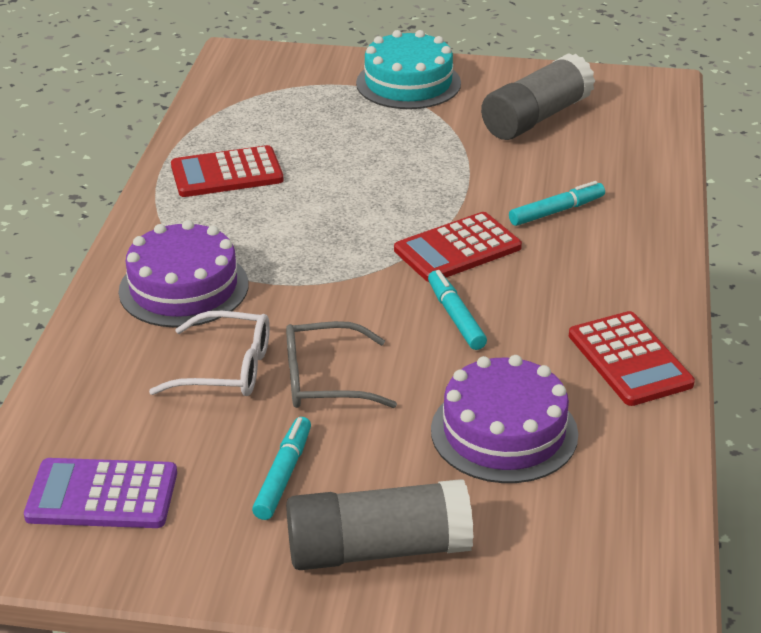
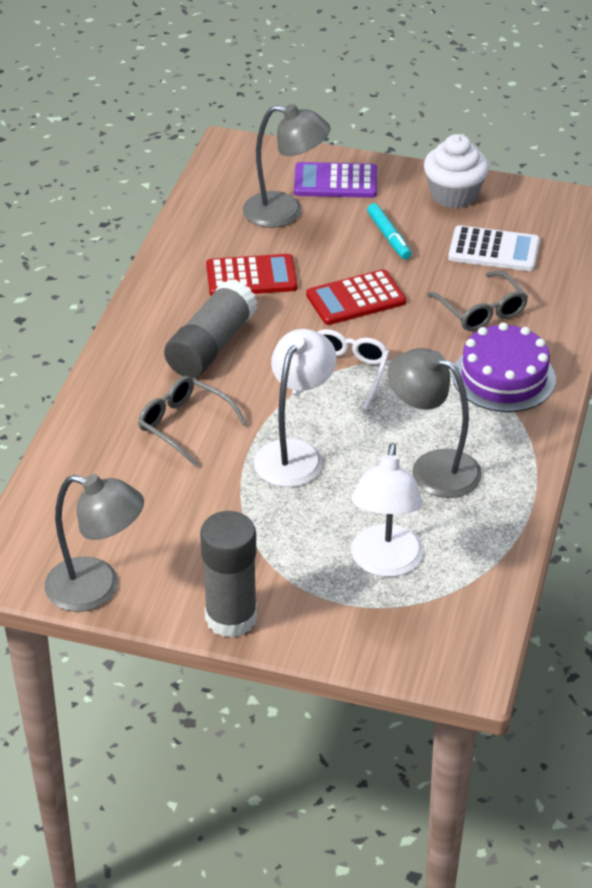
grey glasses: [286,321,397,408] = 1 -> [138,376,247,467] [427,271,528,331] = 2
grey lamp: none = 0 -> [45,474,144,612] [243,104,331,228] [388,348,482,498] = 3
purple cake: [119,220,248,328] [431,355,578,483] = 2 -> [452,322,556,412] = 1
red calculator: [171,145,284,197] [394,212,522,282] [569,311,695,406] = 3 -> [206,254,297,296] [306,269,406,325] = 2
turquoise cake: [356,30,461,109] = 1 -> none = 0
turquoise marker: [252,417,311,520] [428,270,487,350] [509,181,605,226] = 3 -> [367,203,411,259] = 1
white calculator: none = 0 -> [448,225,540,271] = 1
white cupcake: none = 0 -> [424,134,489,208] = 1
white lamp: none = 0 -> [254,329,337,487] [351,443,423,577] = 2

